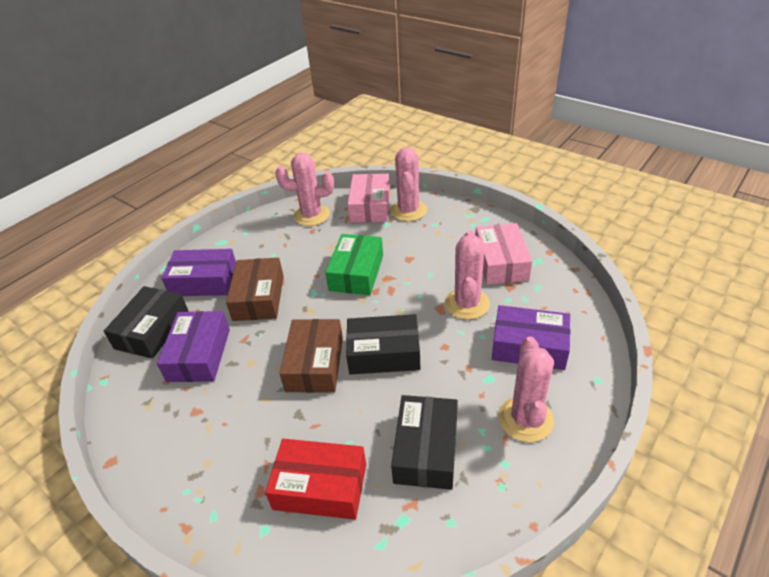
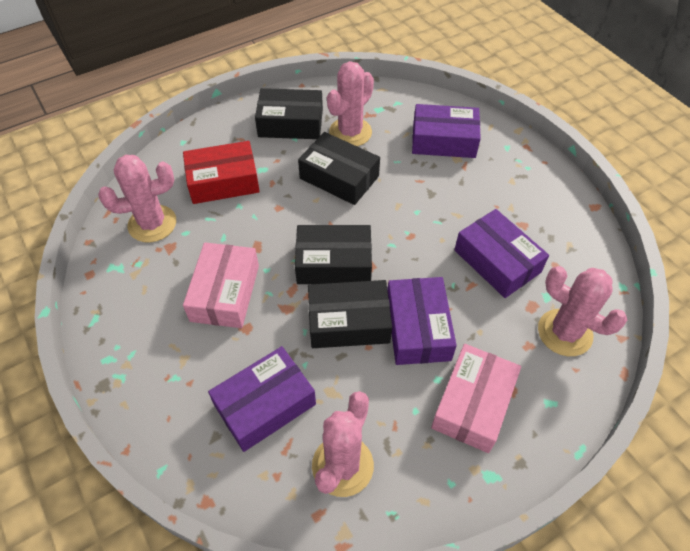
black box: [104,286,189,359] [346,314,420,374] [391,395,458,490] = 3 -> [255,88,323,139] [295,225,372,284] [298,132,380,205] [308,280,392,348] = 4
brown box: [226,258,284,321] [279,319,343,393] = 2 -> none = 0
green box: [325,234,383,295] = 1 -> none = 0
purple box: [157,311,230,382] [161,249,236,296] [492,305,570,370] = 3 -> [208,346,316,452] [387,277,457,365] [412,104,481,158] [455,209,549,298] = 4

